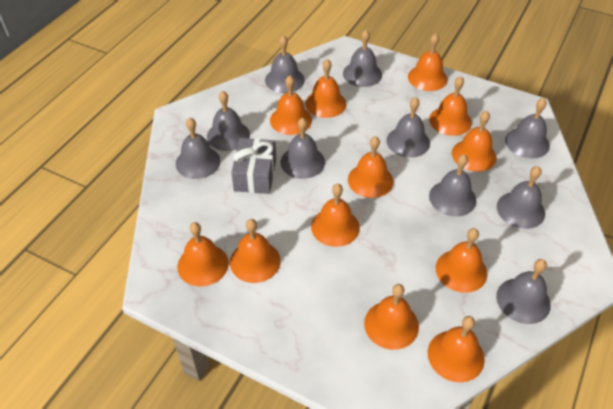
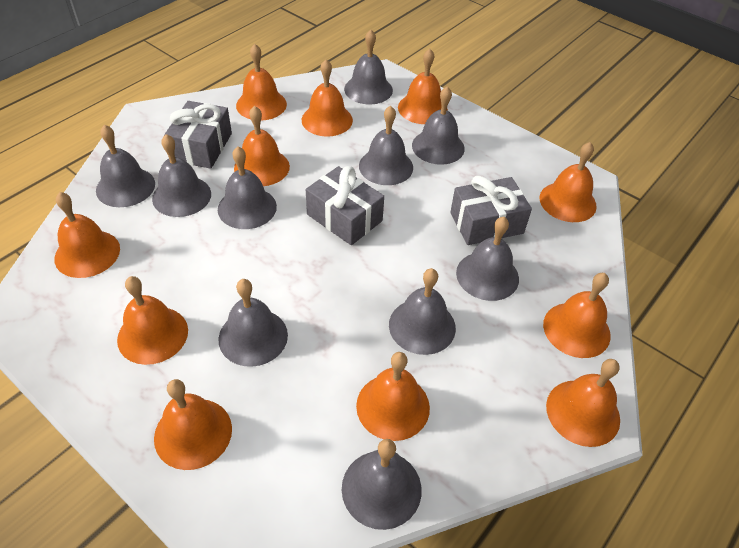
grey gift: [231,138,276,194] = 1 -> [164,101,232,169] [306,166,384,245] [450,176,532,245] = 3
orange bell: [177,222,229,286] [230,219,281,283] [270,76,312,135] [305,59,347,118] [311,184,360,247] [348,136,394,198] [364,284,419,350] [408,33,448,91] [428,316,485,382] [429,76,472,136] [436,228,487,293] [452,111,497,172] = 12 -> [54,192,120,278] [117,276,188,365] [154,379,232,470] [234,106,290,186] [236,44,287,120] [302,59,353,137] [356,352,430,441] [398,49,448,124] [540,142,597,222] [543,273,611,358] [546,359,620,447] = 11

